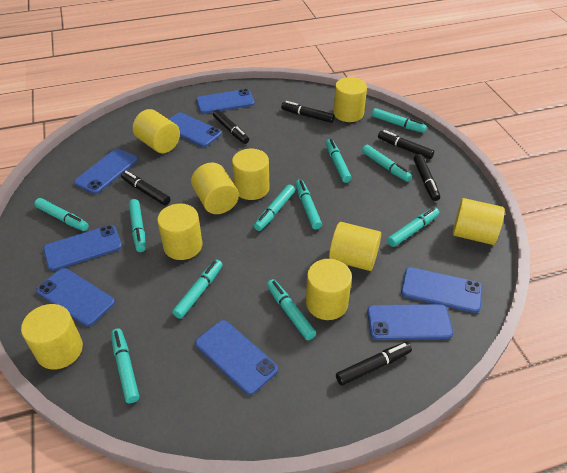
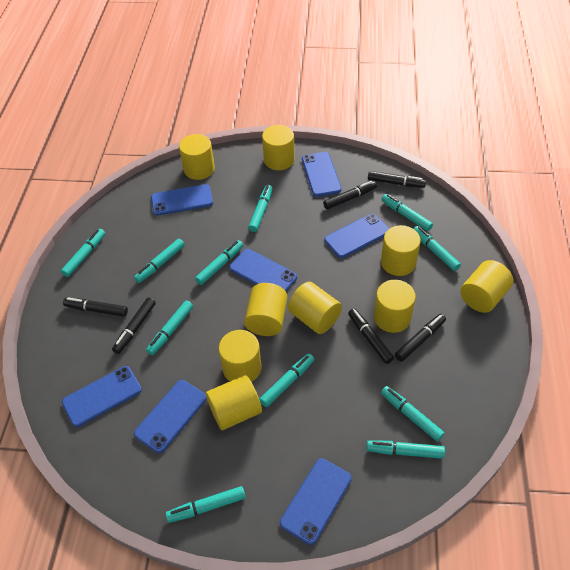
blue phone: [36,268,115,326] [43,225,122,271] [74,149,138,194] [169,112,222,147] [195,320,278,395] [196,89,255,114] [367,304,453,340] [401,267,482,313] = 8 -> [62,366,142,427] [134,380,207,453] [151,184,213,216] [229,249,297,292] [280,458,352,545] [302,152,341,197] [325,214,390,258] = 7

